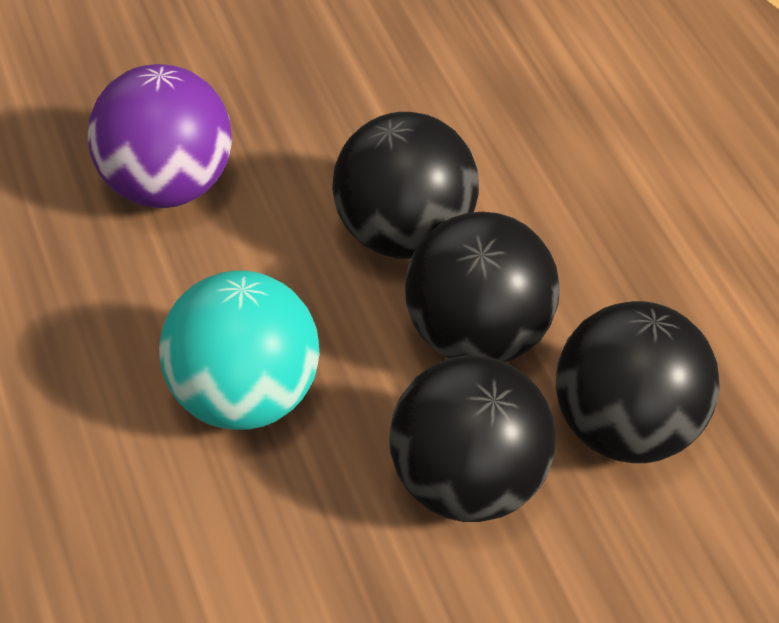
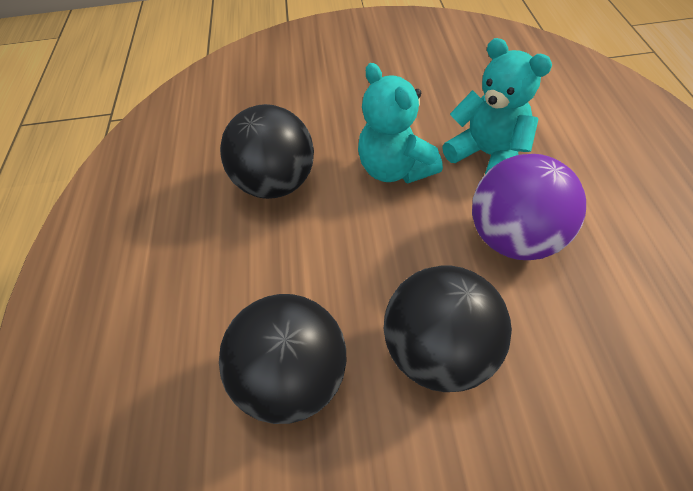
black ball: [332,112,479,259] [389,355,556,522] [405,211,560,362] [555,301,720,463] = 4 -> [219,294,346,424] [220,104,314,199] [384,265,512,392] = 3
turquoise ball: [159,270,319,430] = 1 -> none = 0
turquoise teddy bear: none = 0 -> [358,63,443,183] [442,38,552,174] = 2

